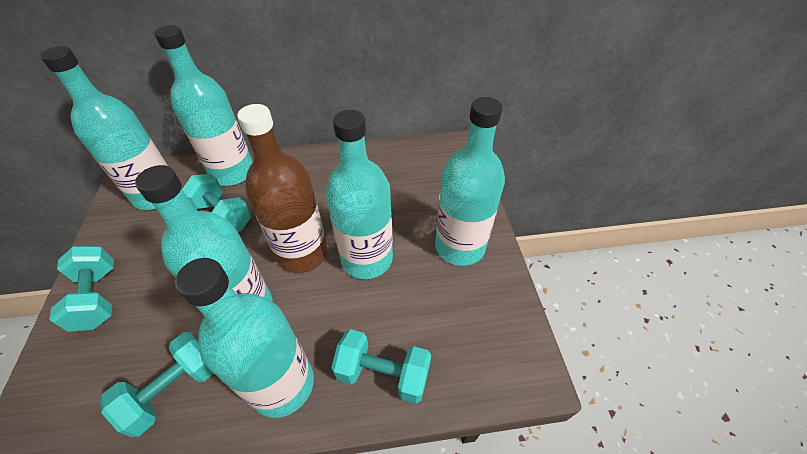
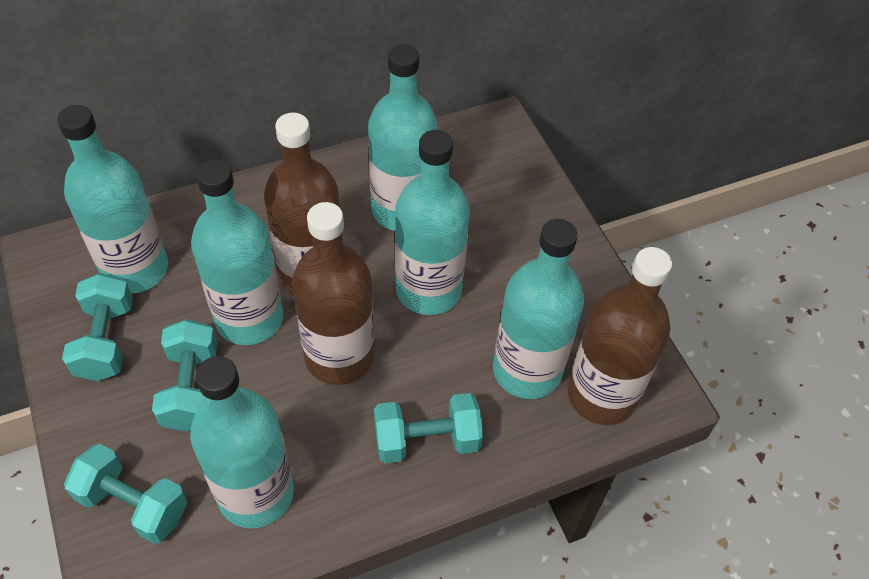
brown bottle: [237,104,328,273] = 1 -> [264,113,343,296] [292,202,374,385] [568,247,672,425] = 3

